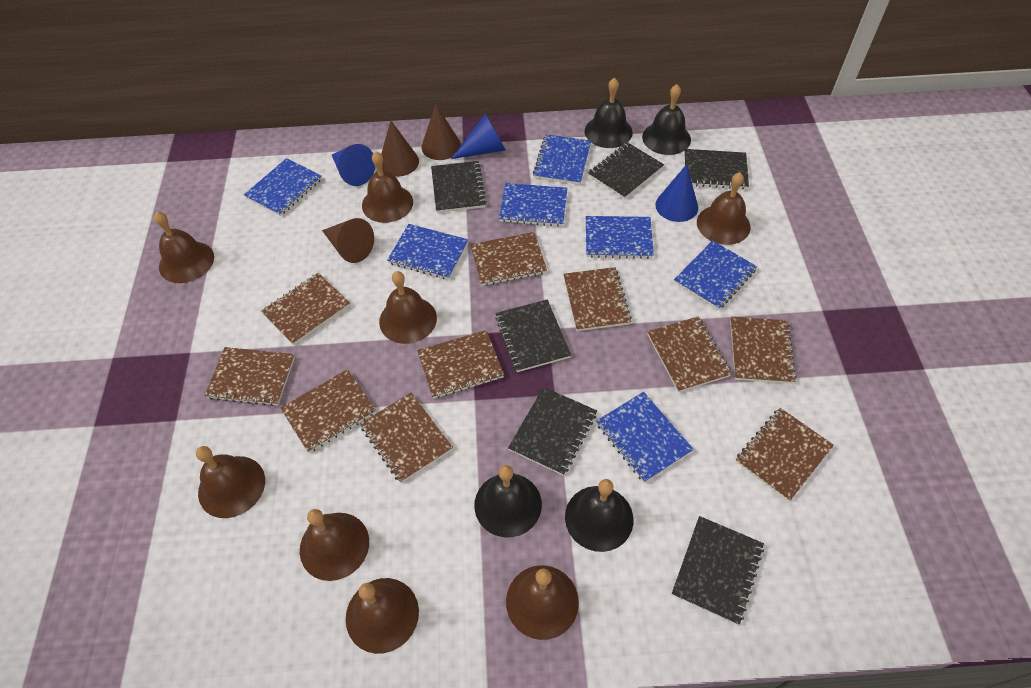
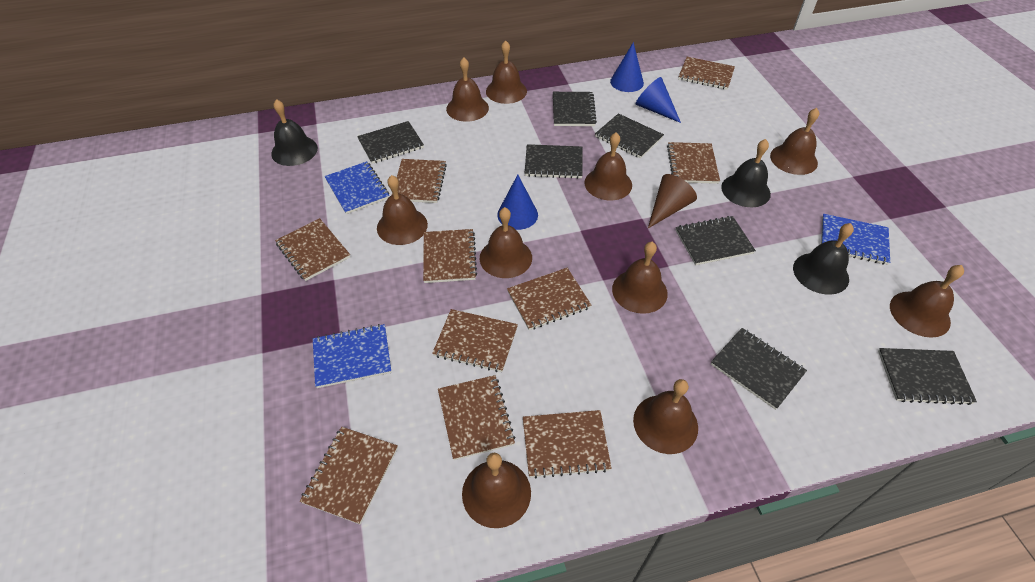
black bell: [474,465,542,537] [565,479,633,552] [585,78,633,148] [642,84,691,155] = 4 -> [271,99,318,166] [721,139,771,207] [793,223,854,295] = 3
black notebook: [431,161,487,213] [495,299,571,372] [508,387,597,476] [588,142,664,199] [672,516,764,625] [685,149,749,189] = 6 -> [357,121,424,164] [525,144,583,179] [553,92,597,126] [595,113,664,159] [676,216,756,265] [711,328,807,410] [878,348,977,405] = 7
blue notebook: [244,158,322,216] [387,224,468,280] [499,183,567,227] [533,134,591,185] [586,216,654,259] [596,392,694,483] [674,240,757,310] = 7 -> [313,324,391,388] [325,161,389,214] [821,214,890,265] = 3
brown bell: [154,211,214,283] [196,446,265,518] [300,509,369,581] [346,578,419,654] [362,151,413,223] [379,271,437,344] [506,565,579,640] [697,172,751,245] = 8 -> [377,175,428,245] [446,57,489,122] [462,453,531,528] [480,207,532,278] [486,40,527,104] [584,132,632,200] [612,242,668,314] [633,379,698,454] [770,108,819,175] [890,265,964,338] = 10
brown cone: [322,218,374,263] [381,120,419,177] [421,104,461,160] = 3 -> [648,174,697,228] = 1

